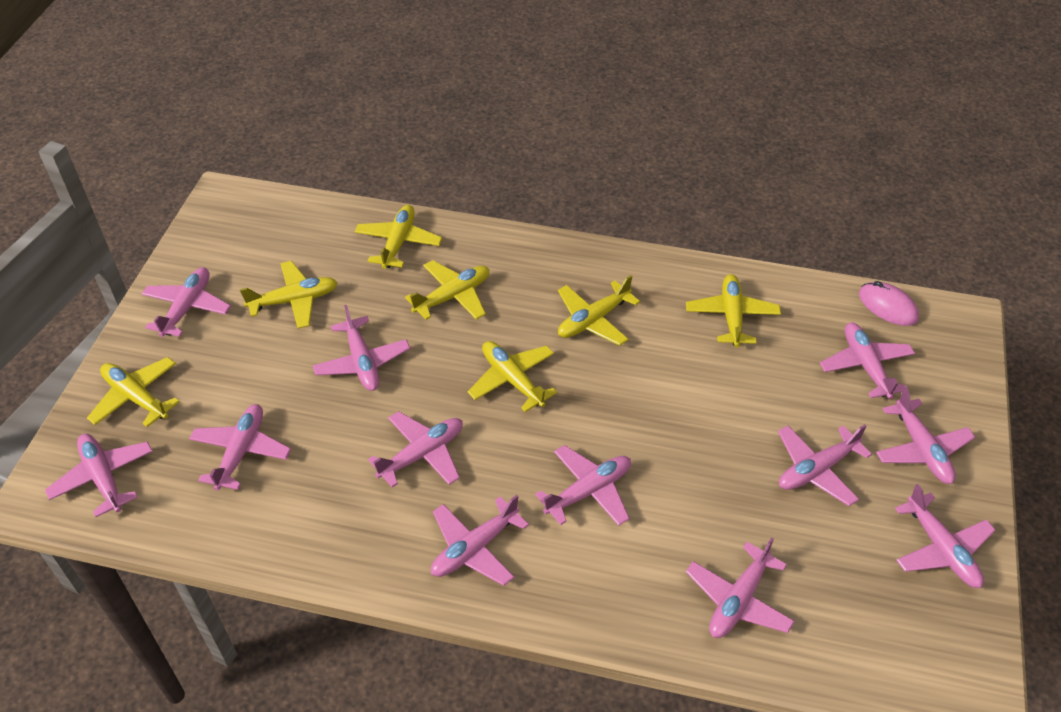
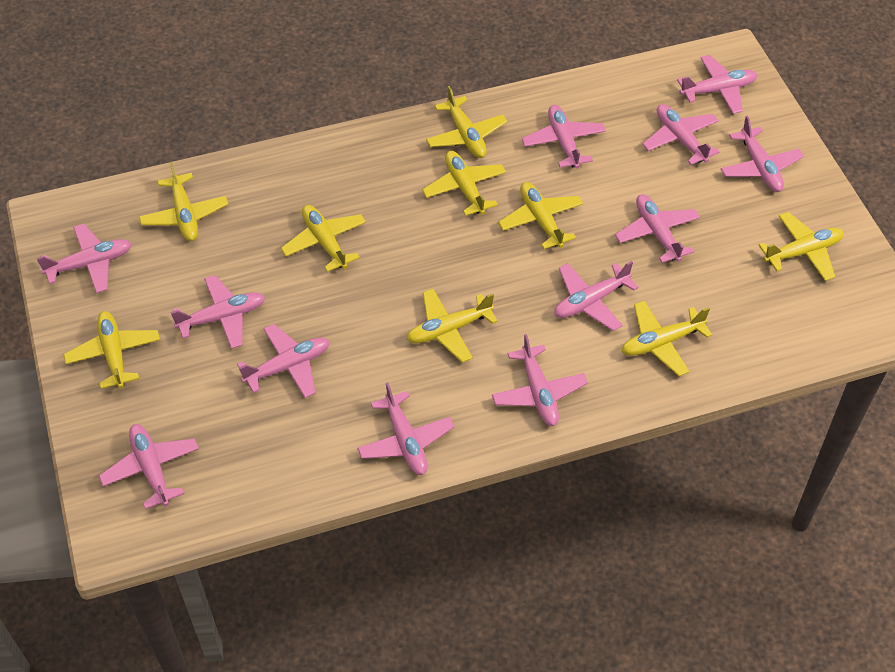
pink mouse: [859,281,919,326] = 1 -> none = 0
yellow plane: [87,357,180,427] [240,261,338,329] [354,205,442,269] [405,260,489,320] [468,341,557,412] [558,275,640,346] [686,274,781,347] = 7 -> [63,311,160,389] [139,162,228,241] [281,205,366,272] [407,289,498,362] [422,151,506,216] [426,86,507,158] [498,182,583,249] [621,301,712,376] [759,212,844,281] = 9

